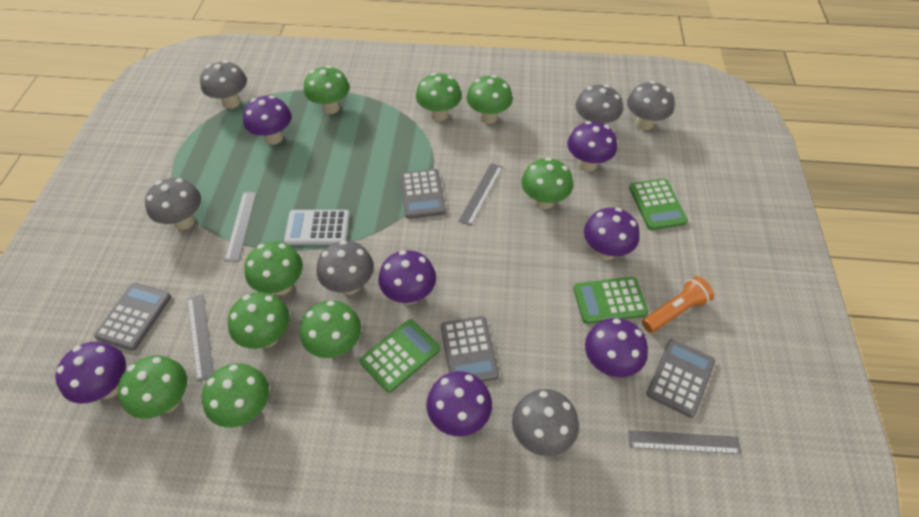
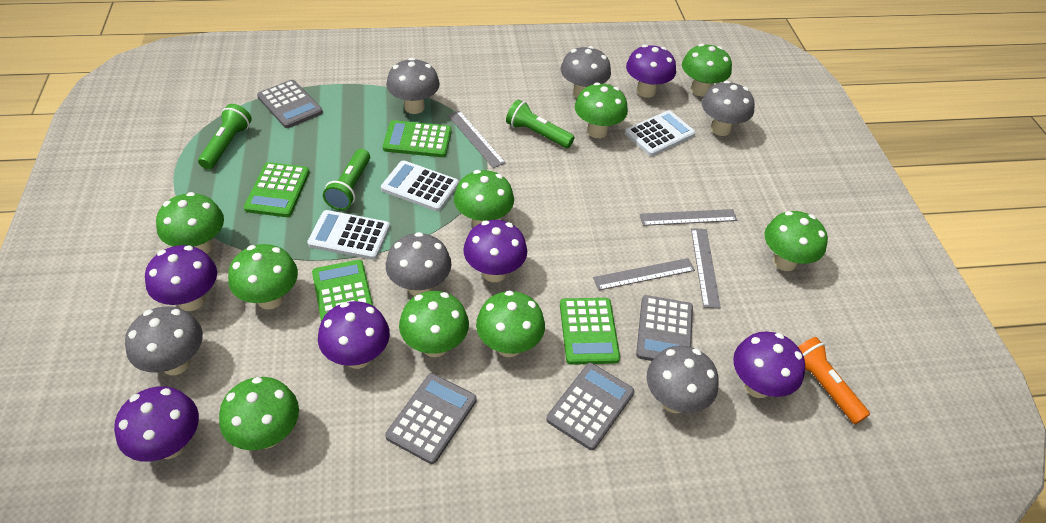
green calculator: [360,319,440,393] [573,277,648,324] [629,178,688,230] = 3 -> [244,162,310,217] [312,260,373,321] [383,120,451,157] [560,298,620,365] = 4
green flashlight: none = 0 -> [198,104,252,169] [323,149,370,210] [506,100,575,148] = 3
purple mushroom: [55,342,126,404] [243,96,291,145] [379,250,436,305] [427,371,492,436] [567,121,617,171] [584,208,639,260] [585,318,648,377] = 7 -> [114,386,199,462] [145,245,217,311] [318,301,390,369] [463,220,527,282] [626,44,676,98] [733,332,805,398] = 6
white calculator: [284,210,350,245] = 1 -> [307,210,390,260] [381,160,459,211] [625,110,696,156] = 3

